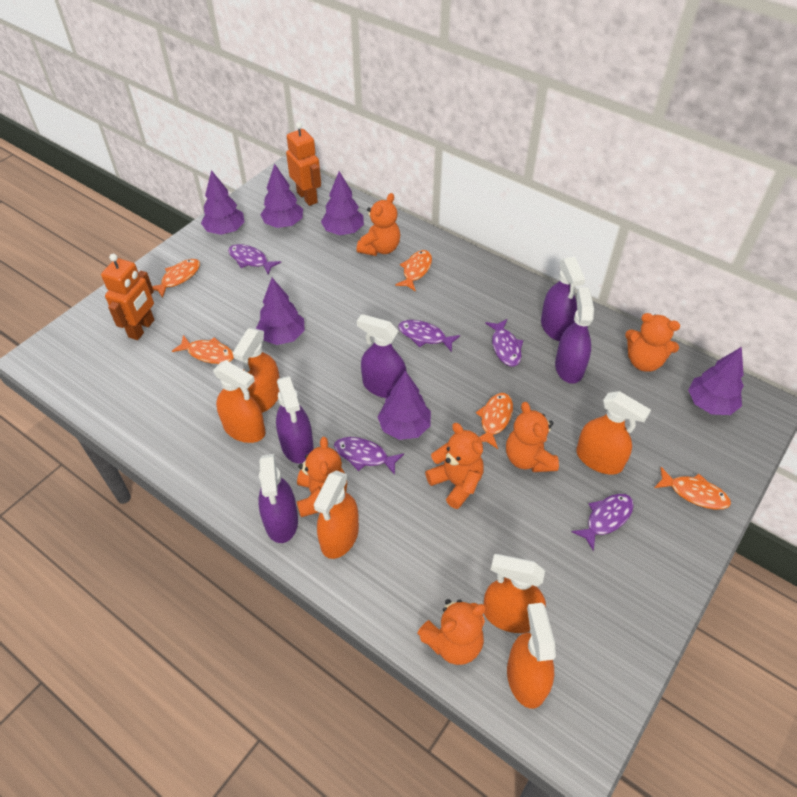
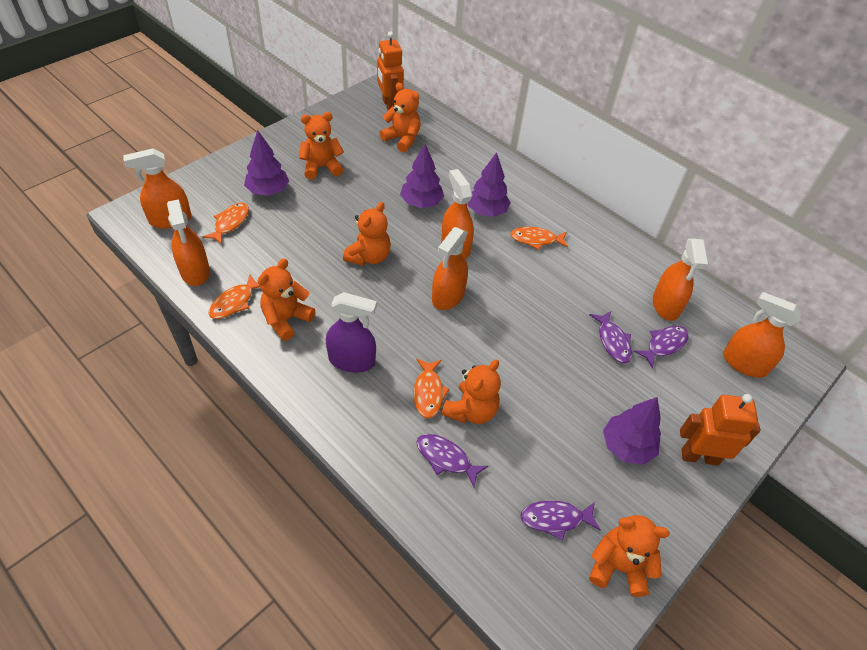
orange fish: [152,259,200,298] [172,335,234,364] [395,250,432,292] [476,393,513,449] [654,467,731,510] = 5 -> [203,203,249,245] [209,275,260,319] [414,359,450,418] [510,227,568,250] = 4
purple fish: [228,244,281,274] [334,437,404,475] [398,320,460,352] [485,319,523,367] [571,494,634,551] = 5 -> [416,434,488,487] [520,500,600,540] [590,311,632,363] [634,325,689,368] = 4
purple spray bottle: [258,454,298,543] [276,376,313,464] [357,314,407,398] [541,257,585,341] [555,287,594,384] = 5 -> [326,292,377,373] = 1
purple tree: [201,170,244,235] [256,278,305,345] [260,164,303,228] [321,171,364,235] [378,371,431,440] [688,347,744,415] = 6 -> [244,130,289,196] [400,144,444,208] [468,152,511,217] [603,397,661,465] = 4

